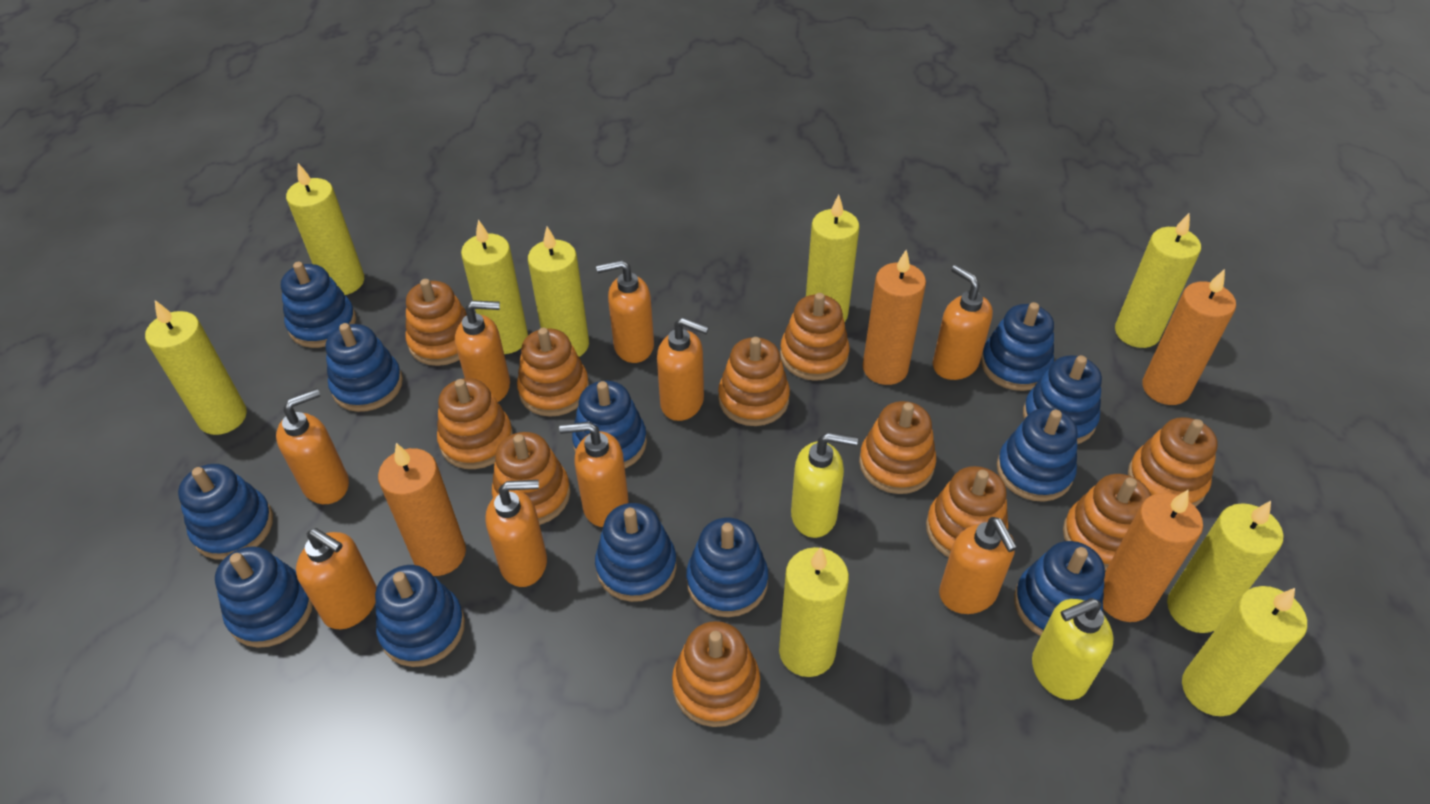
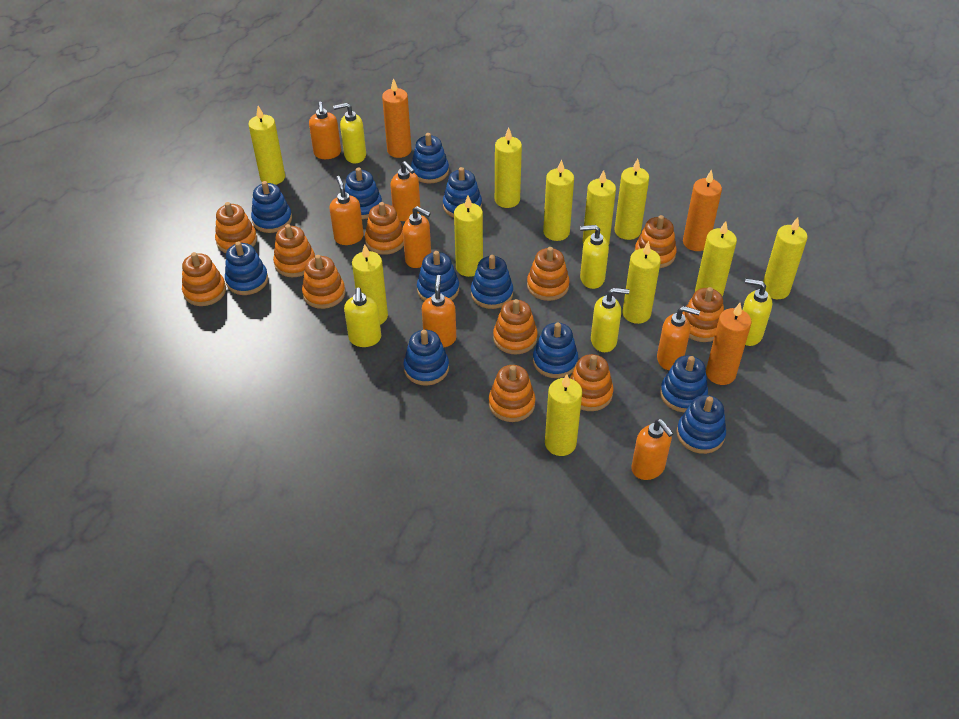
blue stacking toy: [178,464,273,560] [215,547,313,648] [281,262,356,348] [325,323,403,412] [375,565,465,667] [572,381,647,468] [595,503,677,602] [686,518,768,617] [981,302,1054,391] [997,408,1078,502] [1014,541,1105,636] [1023,355,1102,444] = 12 -> [225,242,268,295] [251,181,292,233] [345,168,382,219] [404,330,449,386] [411,133,449,183] [417,251,459,301] [443,167,482,218] [471,255,513,309] [533,323,578,378] [660,355,708,412] [677,395,726,454] = 11
orange candle: [378,443,466,576] [863,250,926,385] [1103,490,1203,622] [1142,269,1236,405] = 4 -> [382,78,412,158] [683,169,722,251] [706,303,752,385] = 3
orange soap dispenser: [276,388,349,504] [296,528,377,630] [455,300,510,402] [485,480,547,587] [559,422,628,527] [596,260,654,363] [657,317,709,421] [933,265,993,380] [939,517,1018,614] = 9 -> [309,102,341,159] [329,176,364,245] [390,161,420,221] [403,206,431,268] [422,275,456,348] [631,419,674,480] [657,306,700,370] = 7
yellow candle: [145,300,247,435] [286,163,364,295] [461,220,528,354] [528,227,589,357] [779,547,849,677] [806,195,860,322] [1115,212,1201,348] [1167,501,1284,633] [1182,586,1307,716] = 9 -> [248,106,285,185] [352,244,388,325] [454,196,483,277] [495,127,522,208] [543,159,574,241] [545,374,582,456] [583,170,616,246] [615,159,649,240] [623,241,661,324] [695,221,737,297] [763,217,807,299] = 11
yellow soap dispenser: [791,432,858,538] [1032,598,1114,700] = 2 -> [333,103,366,163] [344,288,381,347] [580,225,609,289] [591,288,629,352] [742,279,772,346] = 5

